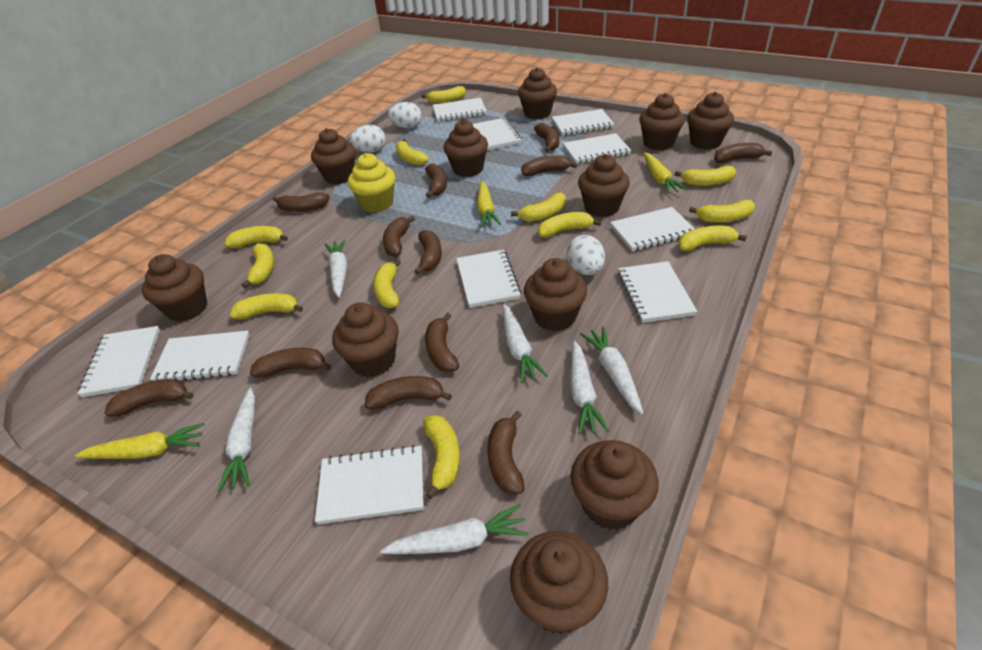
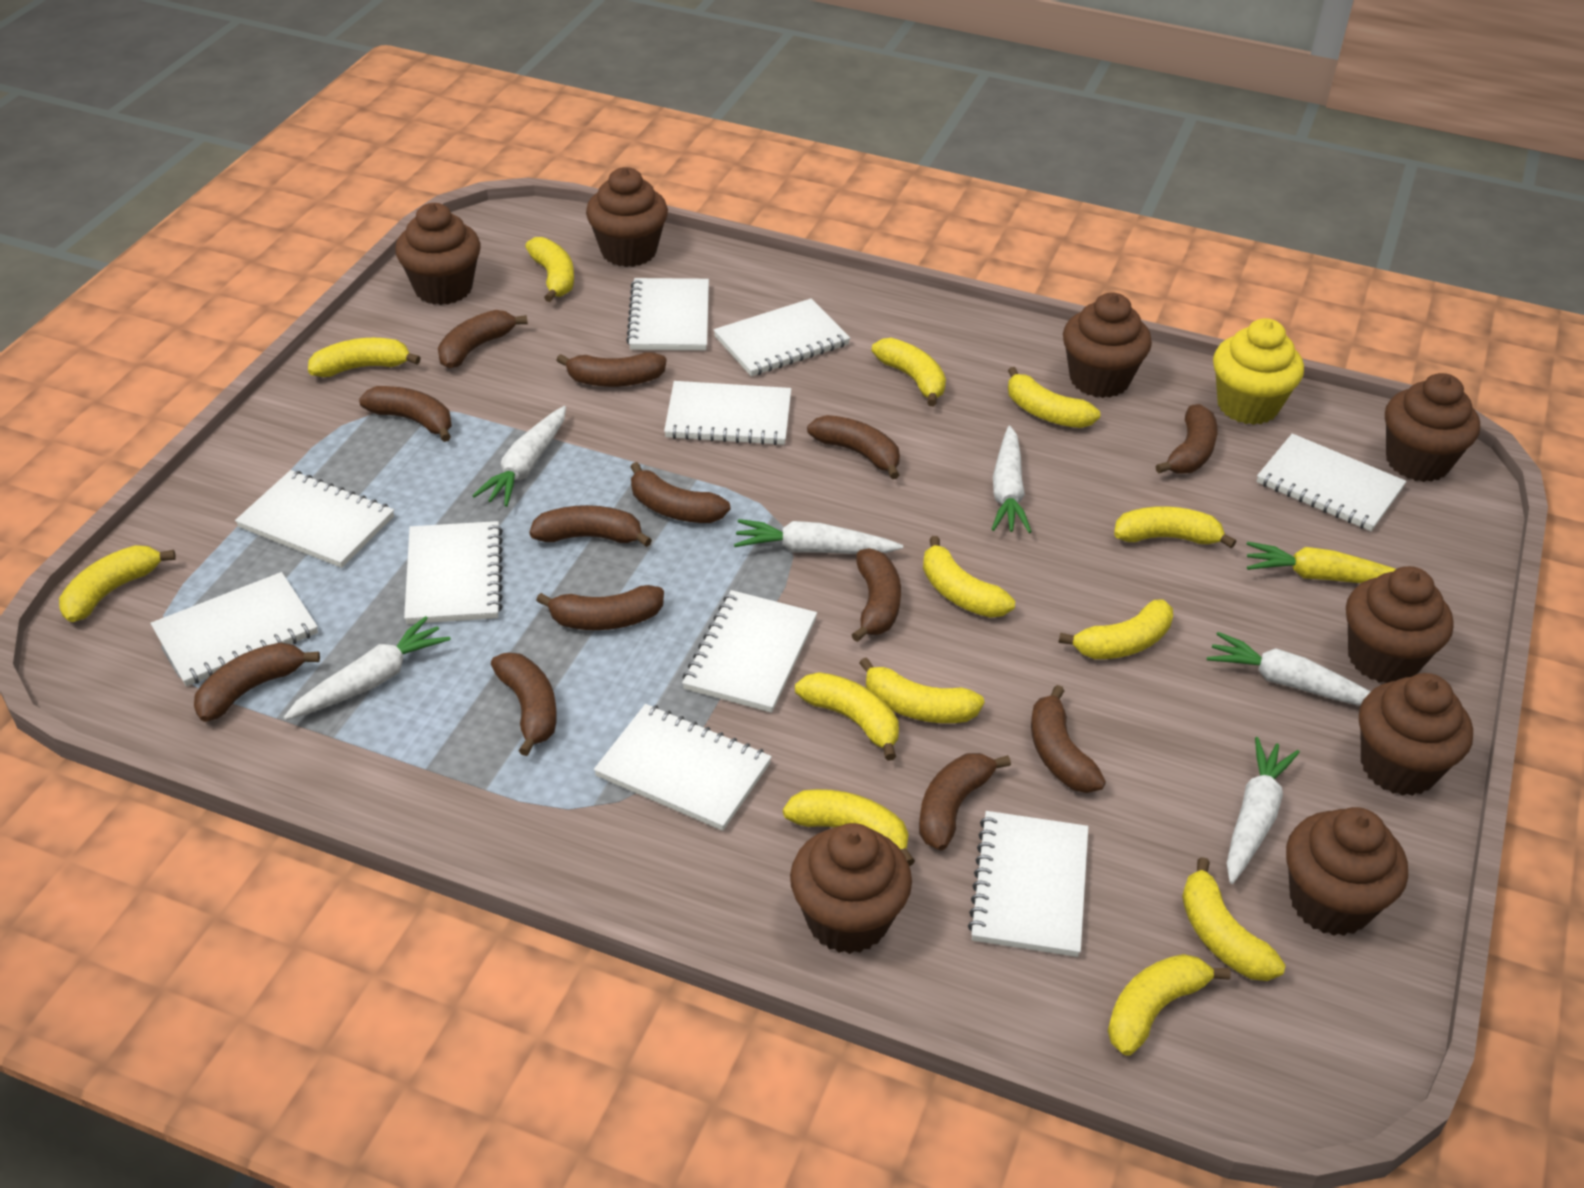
brown banana: [105,379,194,417] [250,348,331,378] [273,192,330,212] [365,376,452,409] [383,215,415,257] [415,230,442,275] [425,164,447,198] [425,313,459,372] [487,411,525,494] [521,155,577,176] [534,123,559,152] [714,143,773,163] = 12 -> [194,643,320,722] [359,386,452,442] [438,310,528,368] [491,653,557,756] [529,505,652,547] [536,585,664,630] [556,352,667,387] [630,462,730,523] [807,415,900,479] [852,548,901,642] [919,753,1011,850] [1031,685,1106,793] [1156,404,1218,474] = 13
brown cupcake: [142,254,207,322] [311,128,356,185] [332,302,399,377] [443,120,488,177] [510,531,608,634] [518,67,557,119] [524,258,587,331] [570,440,659,530] [578,154,630,217] [639,93,685,150] [687,92,734,150] = 11 -> [395,203,481,305] [586,167,668,267] [790,823,912,954] [1063,292,1152,398] [1286,807,1408,936] [1346,566,1453,683] [1359,673,1473,796] [1385,373,1480,482] = 8
white egg: [350,125,386,153] [388,102,422,128] [567,235,605,275] = 3 -> none = 0
yellow banana: [224,226,288,248] [230,293,303,320] [242,243,274,288] [373,259,401,308] [396,139,429,166] [421,86,466,104] [423,415,460,499] [511,192,566,222] [538,212,601,237] [675,166,736,186] [678,226,747,251] [689,200,755,223] = 12 -> [59,545,176,622] [308,338,421,377] [525,237,574,302] [783,789,915,866] [795,672,899,761] [859,657,985,723] [872,338,946,406] [923,536,1015,618] [1008,367,1100,428] [1058,599,1173,659] [1108,954,1231,1056] [1114,506,1237,549] [1182,857,1285,981] = 13
yellow carrot: [75,423,205,459] [477,181,501,228] [644,152,687,194] = 3 -> [1247,542,1396,583] = 1

